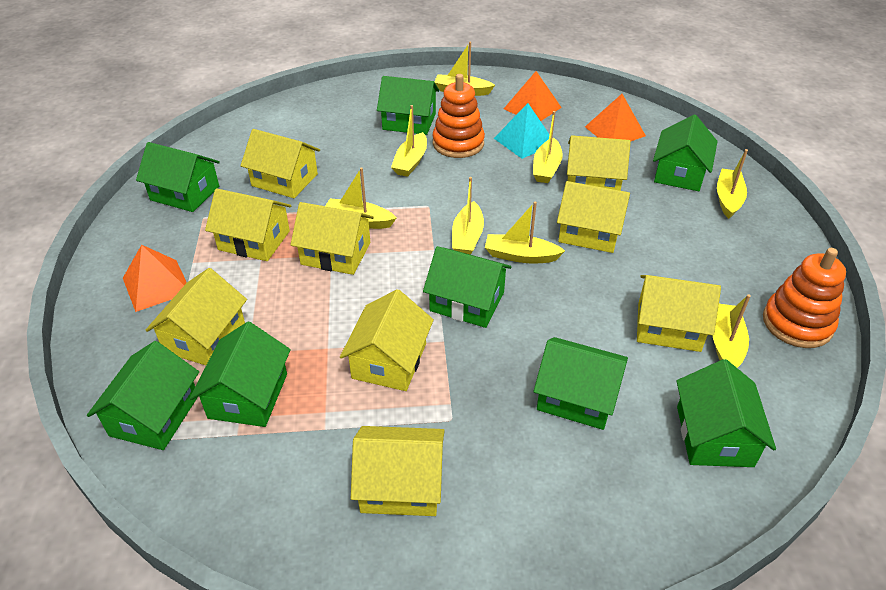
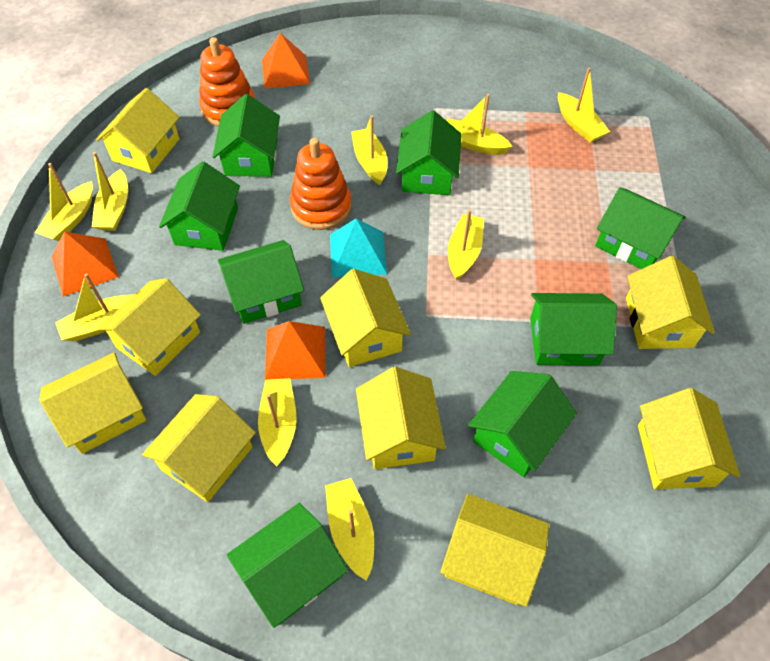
yellow boat: [325,168,396,229] [391,105,427,177] [434,42,495,96] [452,177,484,255] [485,202,565,263] [533,111,563,183] [713,294,751,367] [717,149,748,219] = 8 -> [35,163,93,241] [55,273,134,342] [92,152,128,231] [258,378,297,466] [325,478,374,581] [351,115,387,185] [446,94,512,155] [448,210,484,280] [558,68,610,142] = 9

